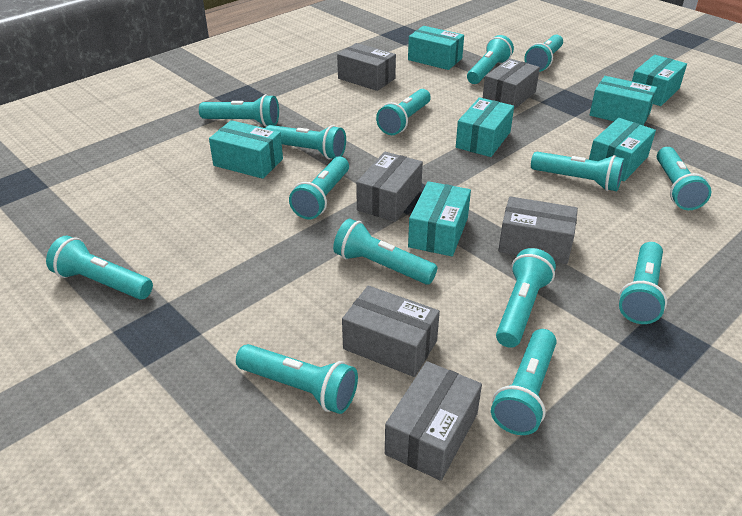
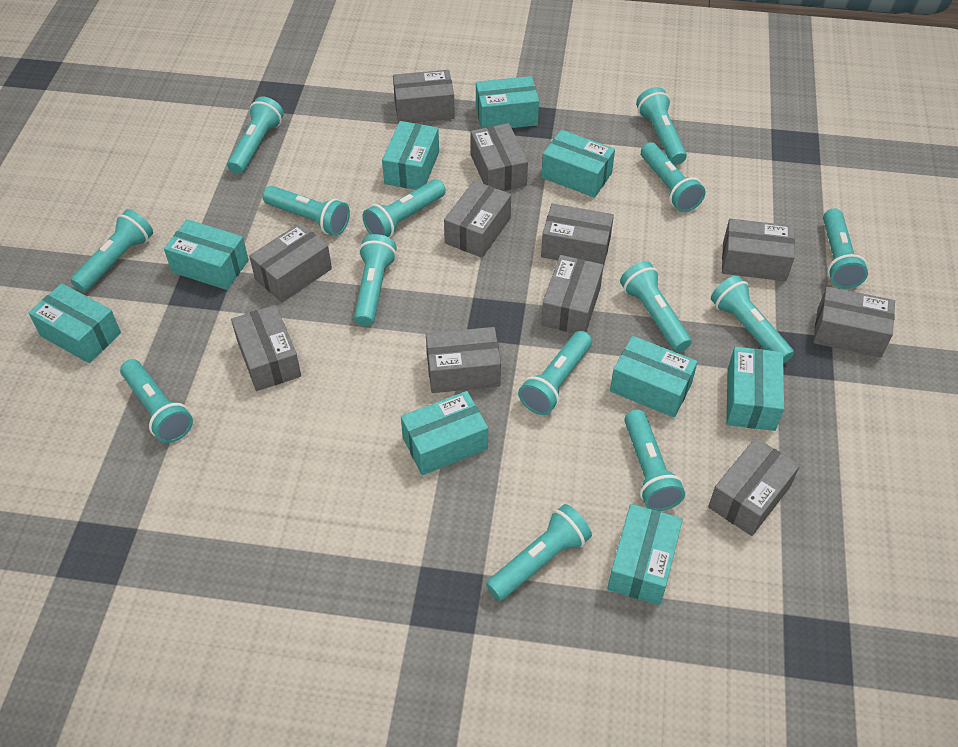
grey box: [337,43,396,91] [342,285,440,377] [356,152,423,222] [385,361,482,481] [483,58,540,110] [498,196,578,264] = 6 -> [231,305,301,391] [249,223,332,303] [393,70,455,123] [426,327,501,393] [444,181,511,258] [471,123,528,191] [541,203,614,268] [541,255,604,333] [708,438,800,536] [722,219,795,281] [813,286,895,357] = 11
turquoise box: [209,120,283,179] [408,26,464,70] [408,181,471,256] [456,97,514,157] [589,76,657,126] [589,118,656,181] [632,55,687,106] = 7 -> [29,283,121,363] [164,219,249,290] [382,121,439,190] [401,391,488,475] [476,76,539,129] [541,130,615,198] [607,504,683,605] [610,336,698,418] [727,347,784,431] = 9

